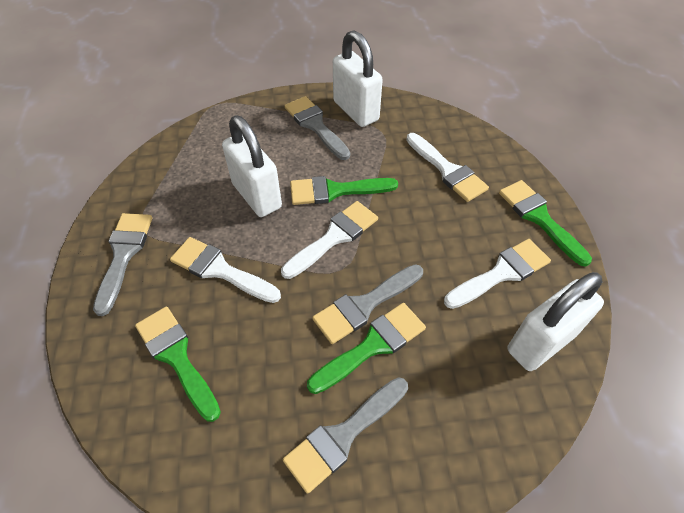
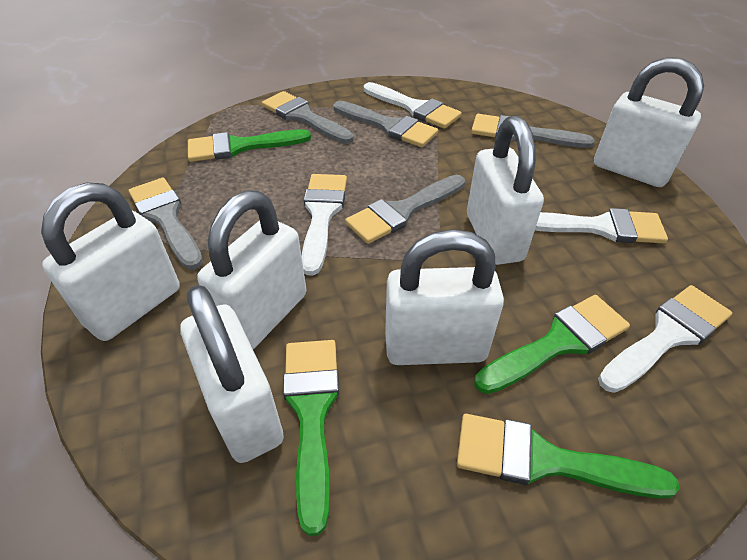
grey brush: [93,213,152,316] [283,377,408,494] [285,96,350,160] [312,264,423,344] = 4 -> [129,178,203,270] [262,91,354,144] [334,101,438,147] [345,175,465,244] [471,114,594,148] = 5
white padlock: [222,116,282,217] [333,30,383,127] [507,272,604,371] = 3 -> [41,183,180,341] [180,285,284,463] [197,191,306,349] [385,229,504,365] [467,116,544,265] [594,57,704,187] = 6

